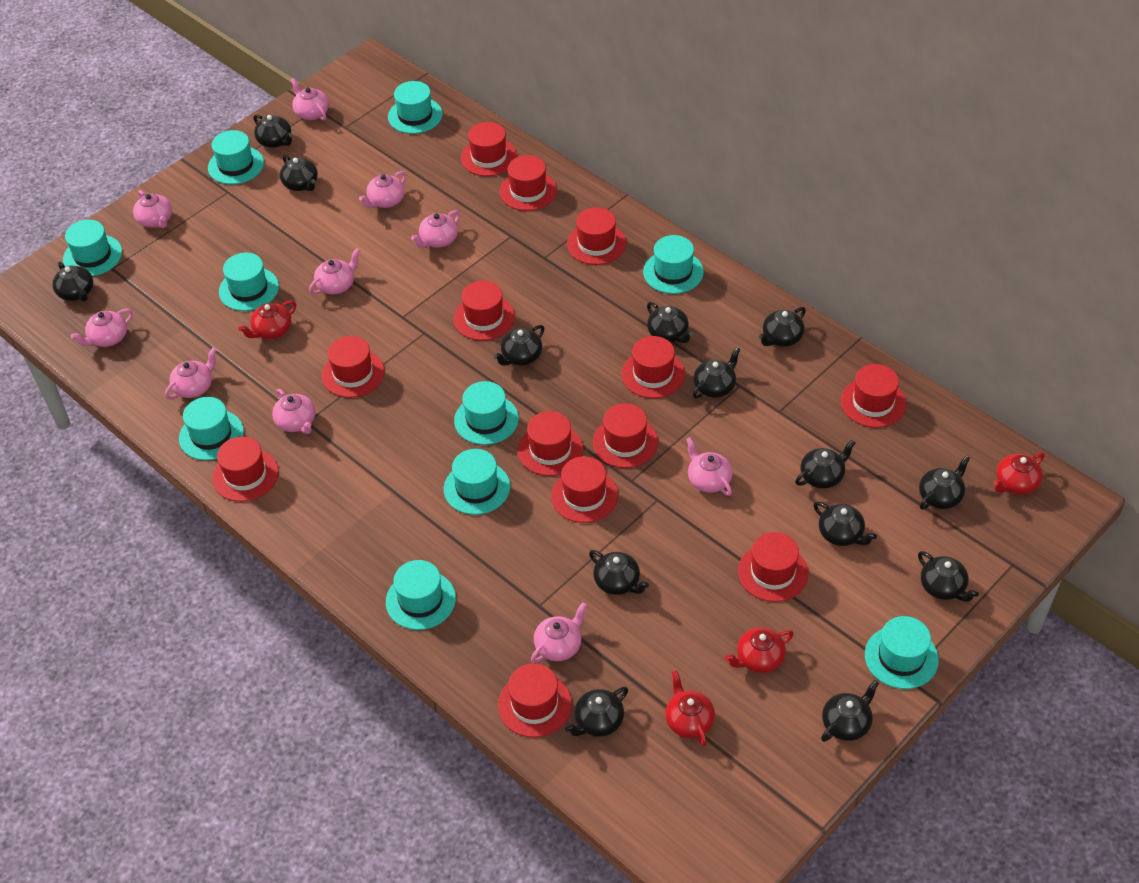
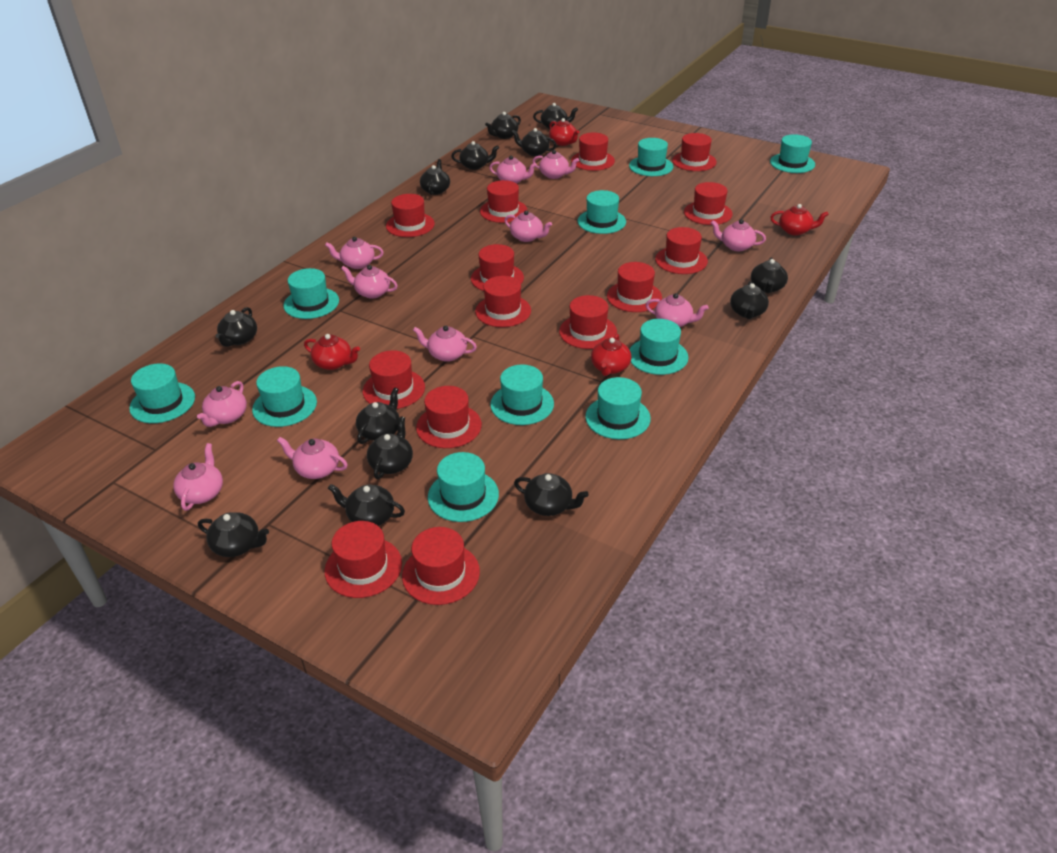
black teapot: [52,262,93,302] [254,114,293,148] [280,155,318,191] [494,325,545,366] [565,687,628,737] [589,550,649,595] [647,302,693,343] [693,347,741,399] [759,307,806,347] [795,440,856,489] [814,502,877,546] [821,680,879,742] [918,551,979,602] [919,455,970,510] = 14 -> [198,512,269,557] [215,307,257,347] [328,484,405,526] [356,387,400,444] [367,416,413,479] [420,159,450,195] [451,141,499,170] [485,112,521,139] [512,128,556,156] [514,473,589,516] [533,103,578,129] [730,281,769,319] [751,258,788,293] = 13
pink teapot: [71,309,133,347] [133,190,172,228] [165,348,217,399] [272,389,315,434] [291,78,329,120] [309,248,360,294] [359,171,406,208] [411,210,460,248] [531,602,587,663] [686,437,733,496] = 10 -> [173,443,223,511] [197,381,247,427] [277,437,348,479] [325,237,384,269] [341,265,398,299] [413,326,477,362] [489,155,537,184] [504,210,552,242] [532,150,579,179] [646,293,709,327] [711,219,766,251] = 11
red hat: [212,436,279,502] [322,336,385,398] [454,281,515,341] [461,122,517,176] [498,663,572,737] [500,155,557,211] [518,411,583,476] [551,456,618,523] [567,207,626,265] [593,403,658,468] [622,336,685,398] [738,532,809,602] [841,364,906,428] = 13 -> [324,521,402,598] [363,350,425,409] [386,194,435,237] [402,527,480,605] [416,386,482,448] [471,244,524,291] [475,276,531,327] [480,180,528,223] [559,295,617,349] [571,133,615,171] [607,262,662,312] [655,227,708,274] [672,133,717,171] [684,182,733,225] = 14

